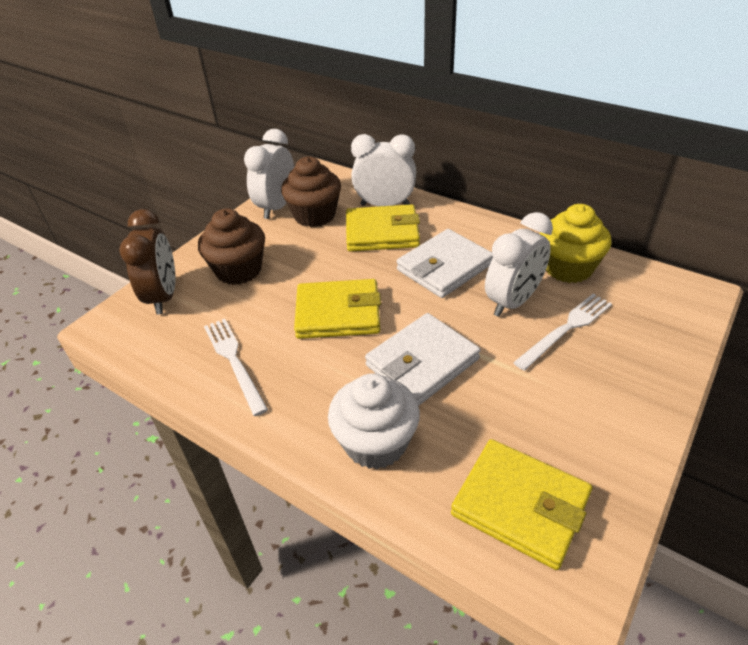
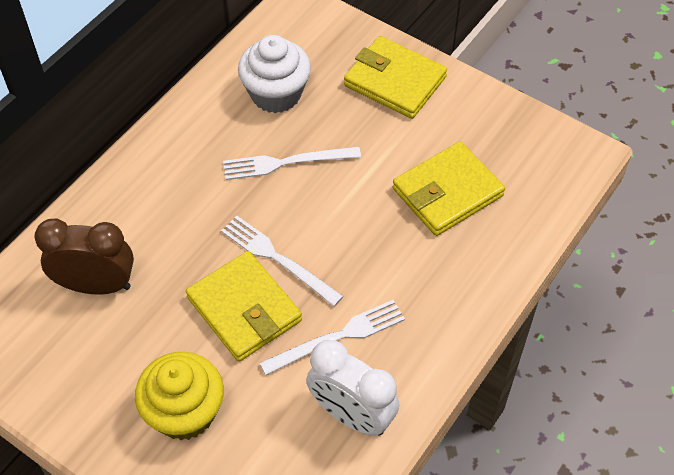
brown cupcake: [198,208,265,285] [281,156,341,227] = 2 -> none = 0
white clock: [244,129,294,219] [351,134,416,206] [485,212,553,317] = 3 -> [306,340,399,436] = 1
white fork: [204,319,268,416] [513,294,612,371] = 2 -> [221,216,343,306] [223,147,361,180] [260,300,405,375] = 3
white wallet: [365,313,481,406] [397,229,493,298] = 2 -> none = 0

